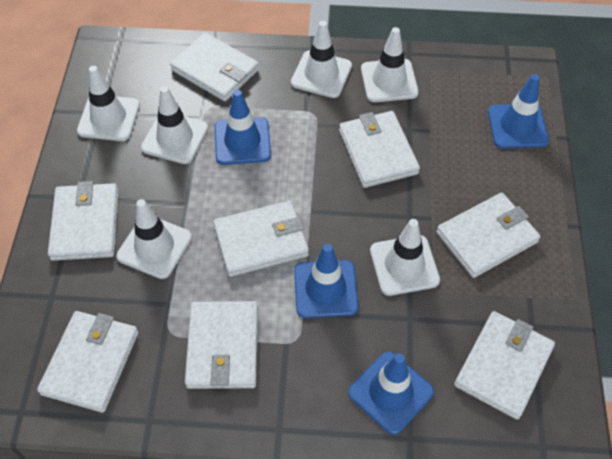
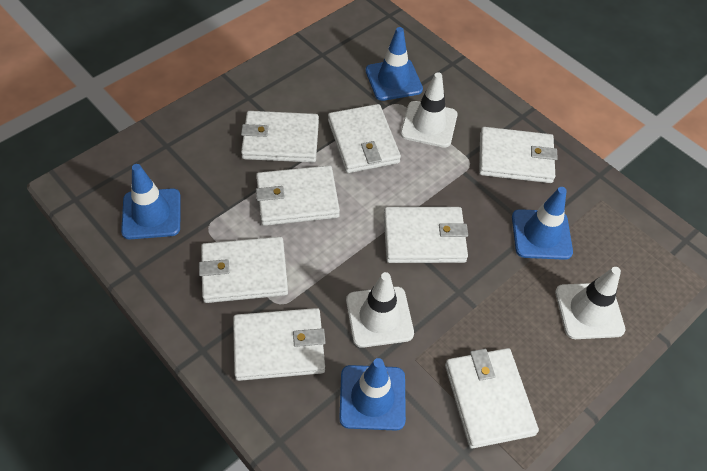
white traffic cone: [77,66,140,141] [116,199,192,279] [141,86,208,164] [291,21,352,98] [361,27,419,102] [370,219,440,296] = 6 -> [346,272,414,348] [400,73,458,148] [555,267,626,339] = 3

